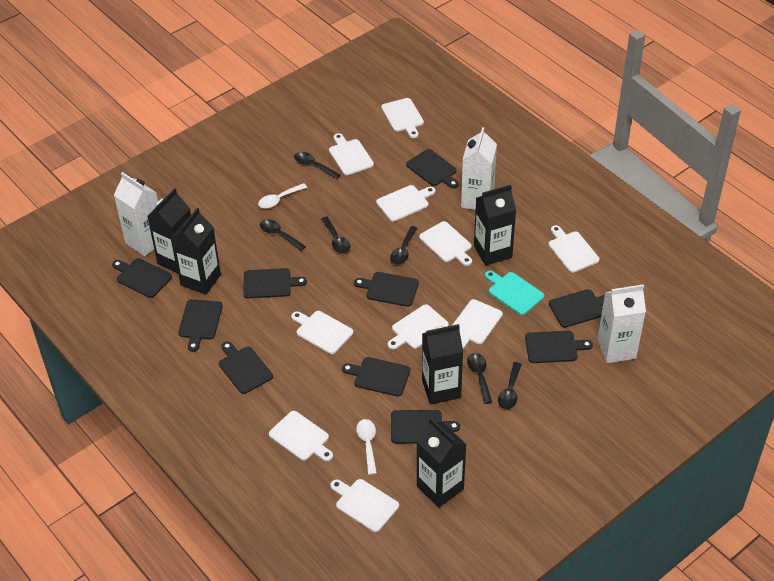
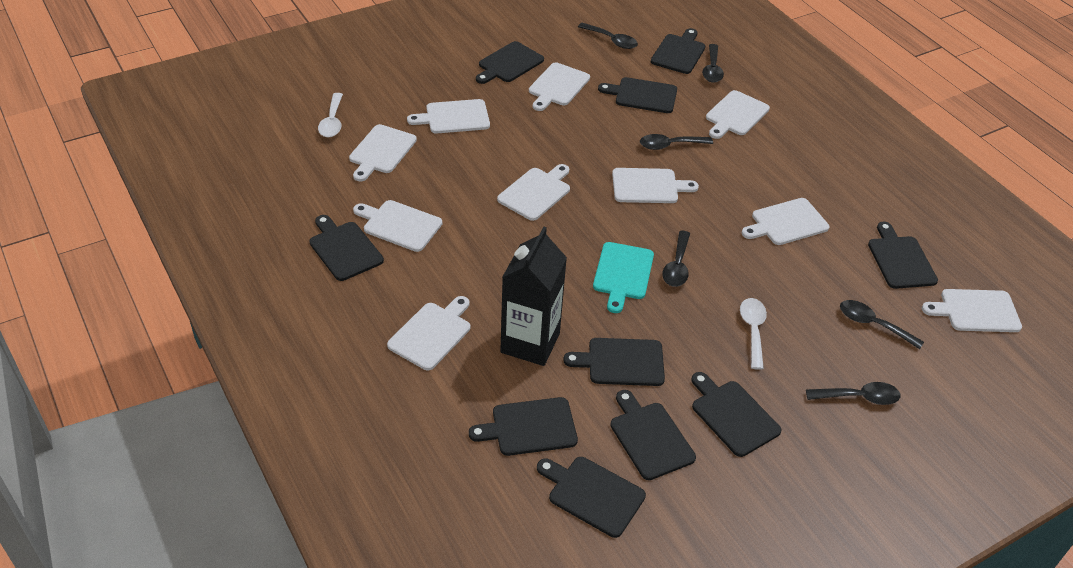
black carton: [147,188,191,274] [171,208,221,295] [417,418,467,508] [422,324,463,404] [474,185,516,266] = 5 -> [500,227,567,366] = 1
white carton: [114,172,158,256] [461,127,497,210] [598,284,646,363] = 3 -> none = 0

